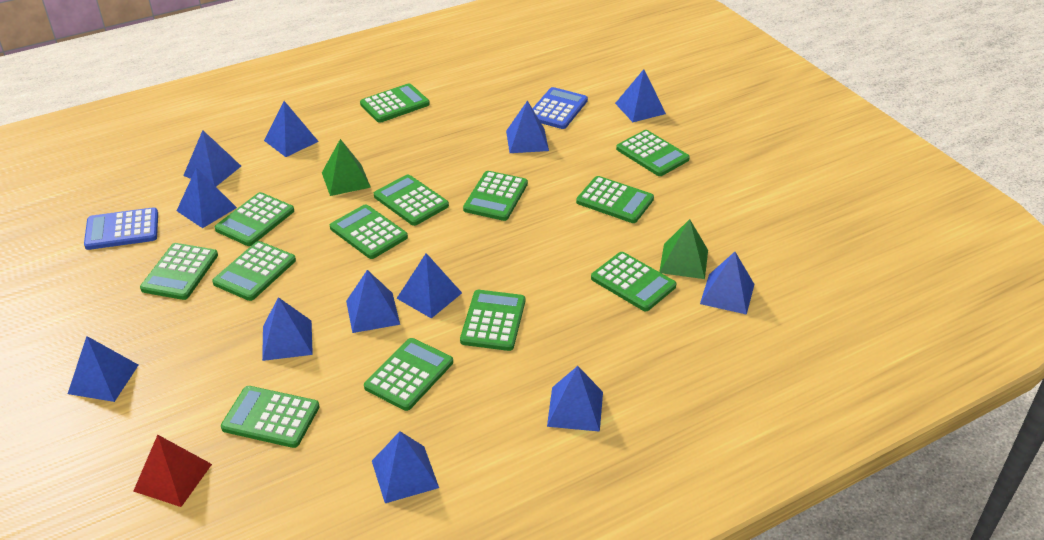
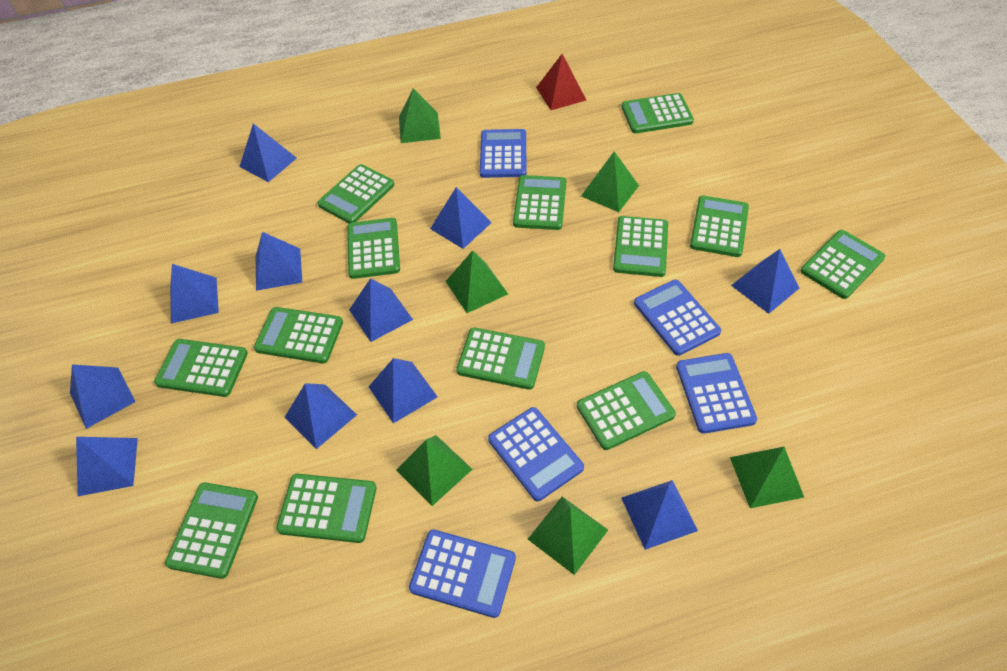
blue calculator: [84,207,158,250] [532,87,588,129] = 2 -> [409,530,516,618] [480,129,526,178] [488,407,584,501] [634,280,721,356] [676,353,757,434] = 5
blue pyramid: [68,336,138,402] [177,168,237,228] [183,130,241,186] [262,297,313,361] [264,101,319,157] [346,270,400,333] [372,431,439,503] [397,253,462,319] [506,100,549,153] [547,366,603,432] [615,69,666,122] [700,252,755,315] = 12 -> [70,364,136,429] [76,437,138,496] [170,264,219,324] [239,123,297,182] [255,232,302,291] [285,383,357,449] [349,278,413,342] [369,358,438,423] [430,187,492,249] [622,480,698,550] [731,249,799,314] = 11
green pyramid: [322,139,371,196] [659,219,708,279] = 2 -> [396,435,472,506] [399,88,441,143] [445,250,508,313] [528,497,608,575] [581,151,639,212] [730,447,804,508] = 6

